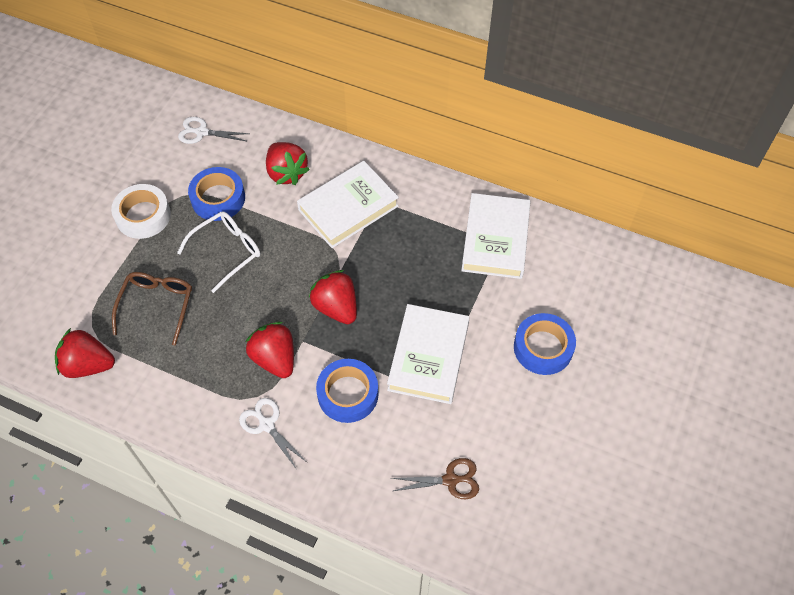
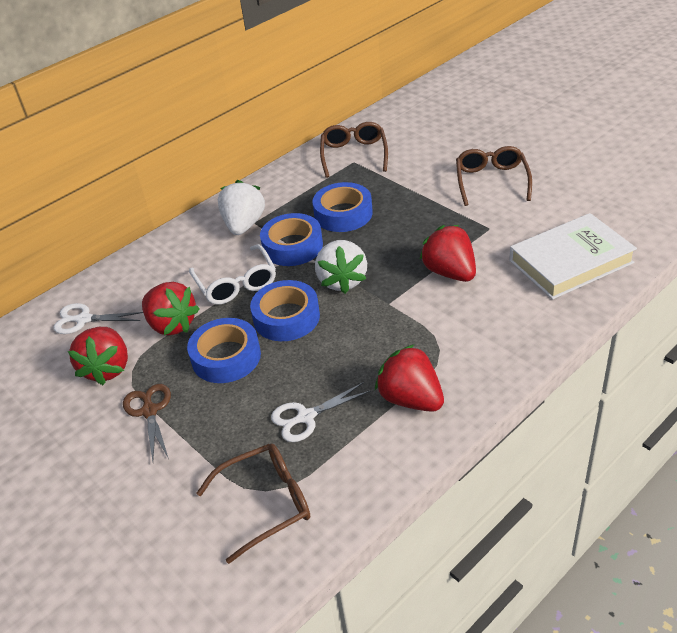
blue tape: [188,167,245,221] [316,359,379,423] [514,313,576,375] = 3 -> [187,318,261,383] [250,280,320,341] [260,213,323,266] [312,182,373,232] = 4
brown glasses: [112,272,192,346] = 1 -> [197,443,310,564] [320,122,388,178] [456,146,532,206] = 3
white book: [297,161,399,248] [387,304,469,404] [461,193,530,279] = 3 -> [509,213,637,300] = 1
white strawberry: none = 0 -> [218,180,265,235] [315,240,367,294] = 2
white tape: [111,184,171,239] = 1 -> none = 0

